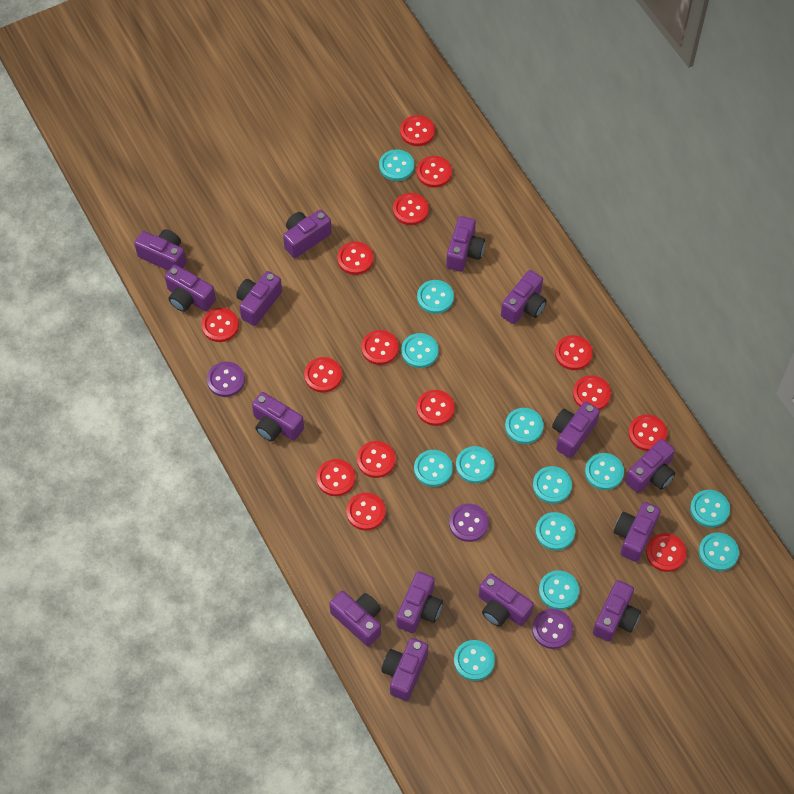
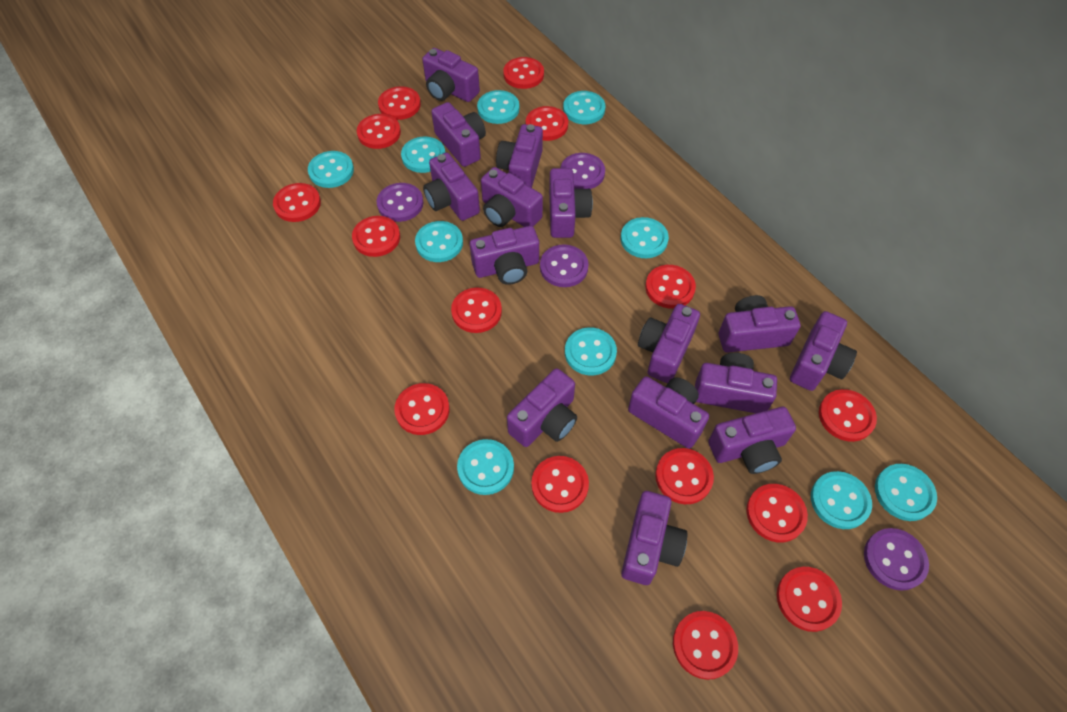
purple button: [207,362,245,397] [449,504,489,542] [532,609,573,649] = 3 -> [377,183,424,222] [540,245,589,287] [561,153,605,189] [864,528,929,591] = 4
turquoise button: [379,149,414,181] [401,333,439,368] [414,450,453,487] [417,280,454,314] [454,640,495,681] [456,446,495,483] [505,408,544,444] [533,466,572,504] [535,512,575,550] [539,570,579,610] [585,453,624,490] [690,490,730,528] [699,532,739,571] = 13 -> [308,151,354,188] [401,136,446,173] [415,221,463,262] [457,439,514,495] [477,90,519,124] [563,91,605,124] [565,328,617,375] [621,217,669,258] [811,471,872,529] [875,464,937,521] = 10

